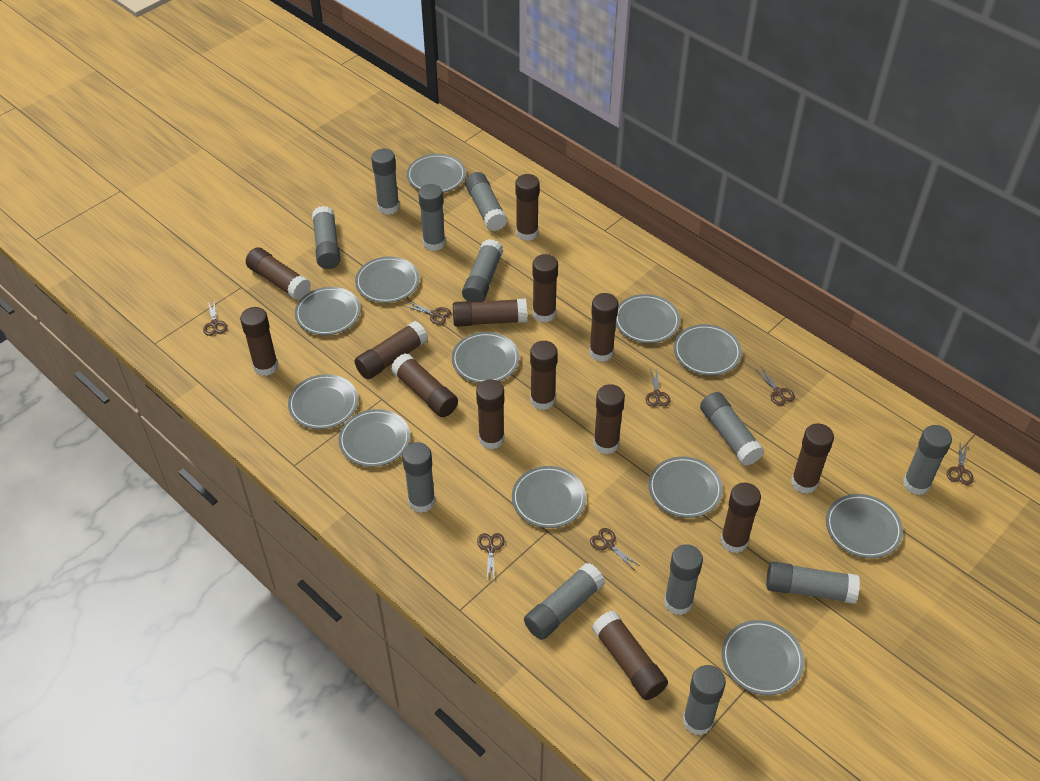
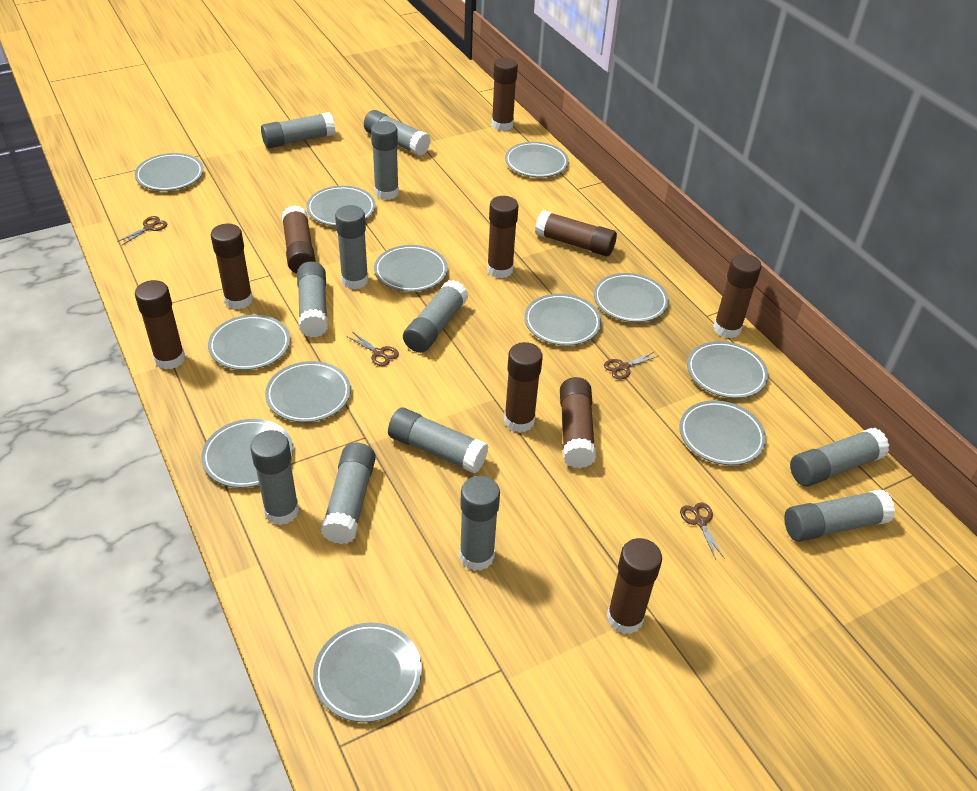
brown glue stick: [240,307,278,376] [246,247,311,300] [355,321,428,379] [391,353,458,417] [453,299,527,327] [476,379,505,449] [516,174,540,241] [530,341,557,410] [532,254,558,323] [589,293,618,362] [592,611,668,700] [593,384,625,454] [721,482,761,553] [791,423,834,494] = 14 -> [135,280,185,370] [211,224,253,309] [282,205,316,273] [487,196,518,278] [492,58,518,131] [504,342,543,433] [535,210,617,256] [560,377,596,468] [607,538,662,634] [713,254,761,338] = 10
brown scissors: [203,299,227,336] [405,301,451,325] [477,533,505,582] [590,528,640,569] [646,368,670,407] [755,367,795,406] [947,443,973,485] = 7 -> [117,216,168,245] [347,332,399,366] [604,351,658,380] [680,502,725,560] = 4

